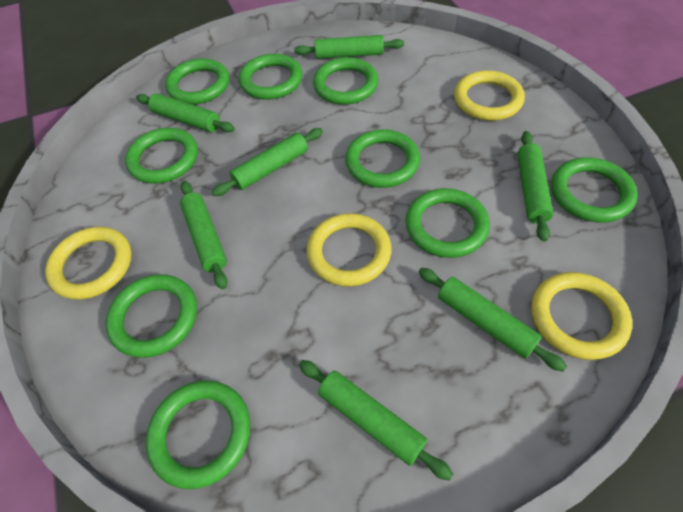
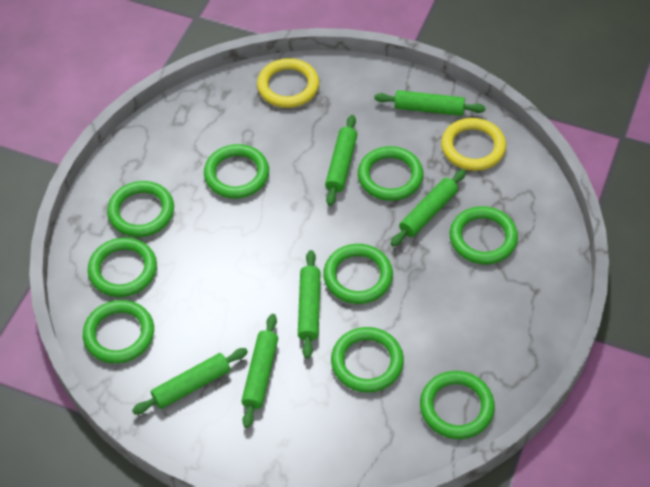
green rolling pin: [136,93,235,132] [180,181,227,289] [212,128,323,196] [294,35,404,59] [299,360,453,481] [419,268,567,372] [517,131,553,242] = 7 -> [132,348,248,414] [241,314,278,428] [298,250,321,359] [325,115,357,206] [374,90,486,116] [391,169,466,247] = 6
yellow ring: [45,227,132,300] [307,213,391,287] [454,70,525,121] [531,272,632,360] = 4 -> [257,58,319,108] [441,118,506,171] = 2

